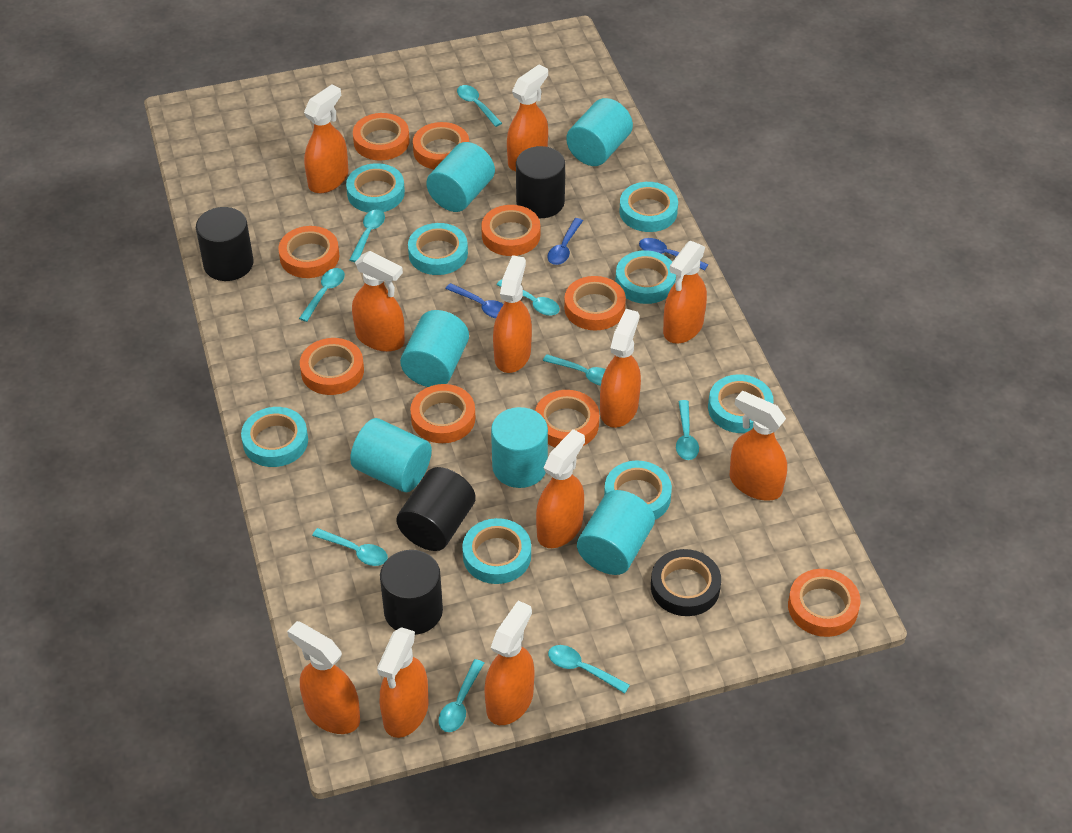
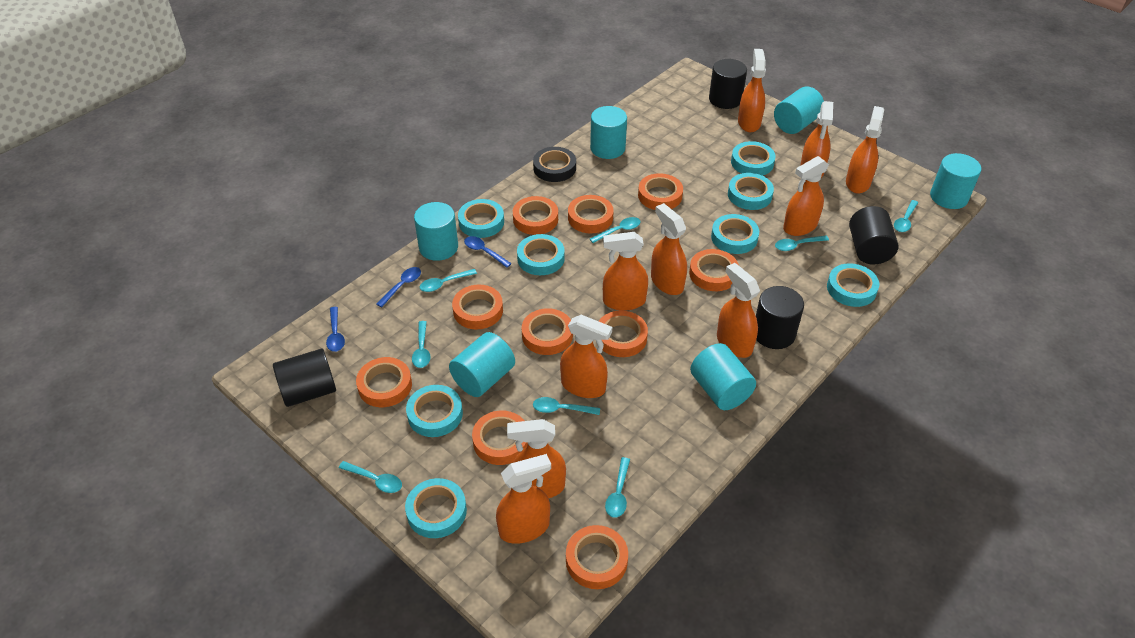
orange spray bottle: [287,621,360,734] [304,84,348,193] [352,251,405,352] [377,627,428,738] [484,601,534,725] [493,255,532,373] [507,64,548,171] [536,429,585,548] [600,309,641,428] [663,241,707,344] [729,391,787,501] = 11 -> [496,454,551,544] [507,419,566,498] [560,315,612,398] [603,232,648,311] [651,203,687,295] [717,263,760,358] [738,49,766,132] [783,156,829,236] [800,101,833,178] [846,106,884,194] = 10
orange tape: [278,226,339,278] [300,338,364,395] [353,113,410,160] [410,384,475,443] [413,122,469,169] [481,205,540,256] [535,390,599,447] [564,276,626,330] [788,569,861,637] = 9 -> [356,357,412,407] [452,285,503,329] [472,410,528,465] [513,196,558,235] [522,308,573,355] [566,525,628,589] [568,195,614,233] [599,311,648,357] [638,173,683,210] [689,249,739,291] = 10
turquoise spoon: [299,268,345,322] [312,528,388,566] [350,210,385,262] [438,659,484,732] [457,85,502,127] [497,279,560,316] [543,354,606,386] [548,645,630,694] [676,400,699,460] = 9 -> [339,461,402,493] [412,321,431,368] [420,269,477,292] [533,397,600,415] [590,217,640,243] [605,457,630,518] [775,235,829,251] [894,200,918,232] = 8

